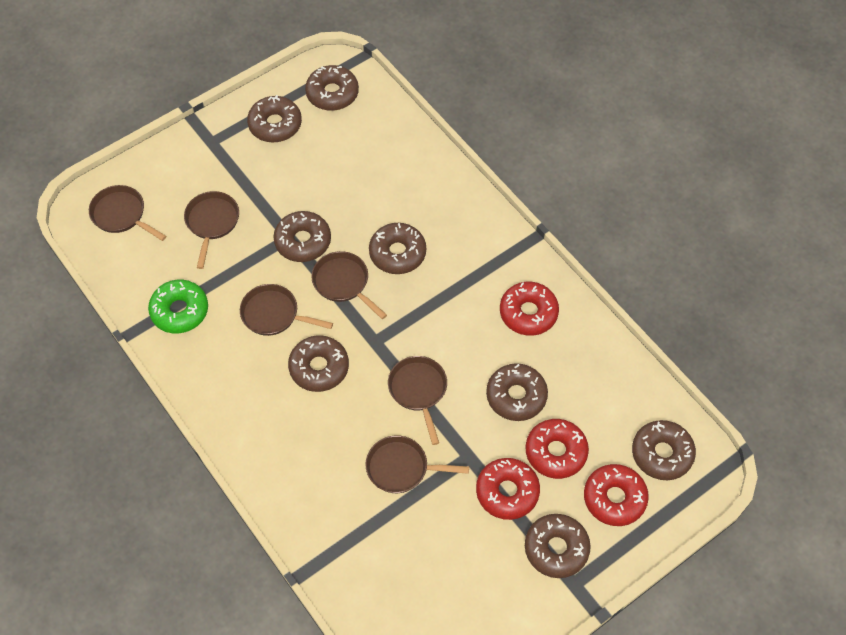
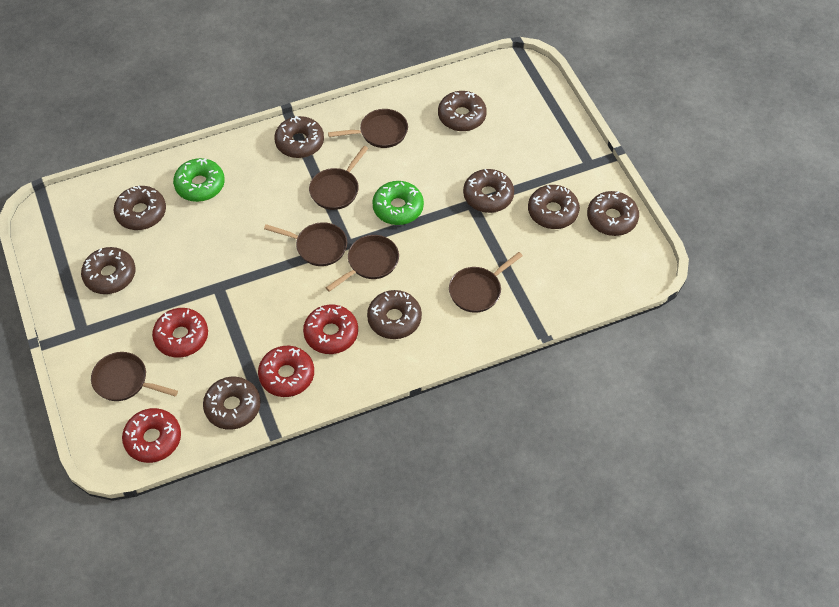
brown donut: [247,95,302,142] [273,211,331,262] [288,335,349,392] [305,65,359,111] [369,223,426,274] [486,363,548,421] [525,514,591,578] [632,420,696,480] = 8 -> [81,247,135,294] [114,186,166,230] [203,377,261,430] [274,116,324,158] [367,290,422,339] [438,91,487,131] [463,169,514,213] [528,185,580,229] [587,191,639,236] = 9
green donut: [148,280,208,333] = 1 -> [173,158,225,202] [372,181,424,225] = 2

